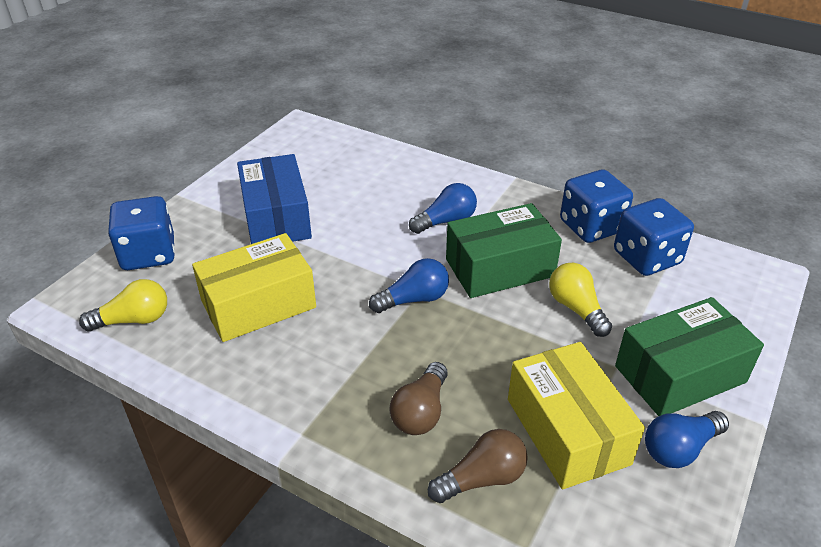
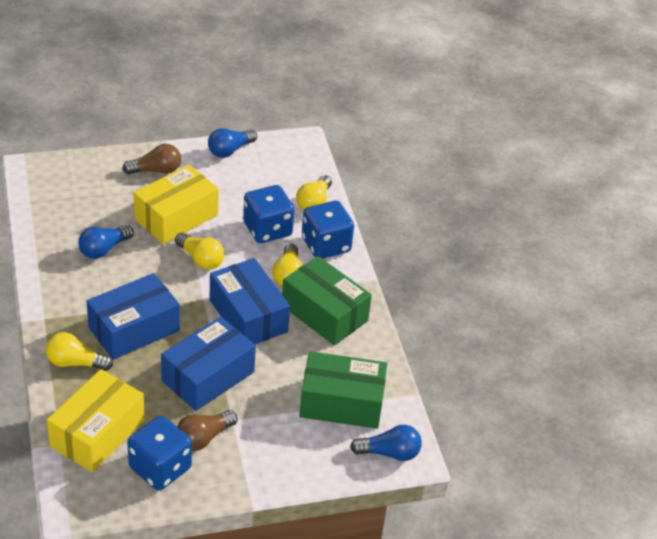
blue box: [237,154,312,244] = 1 -> [87,273,180,360] [161,317,256,411] [210,258,290,344] = 3
yellow light bulb: [79,279,167,332] [549,263,612,337] = 2 -> [46,332,113,371] [175,233,225,270] [273,244,303,287] [296,175,332,210] = 4

